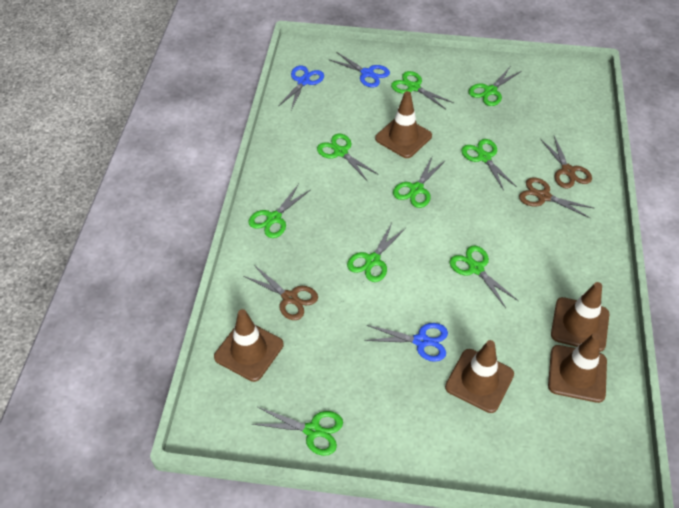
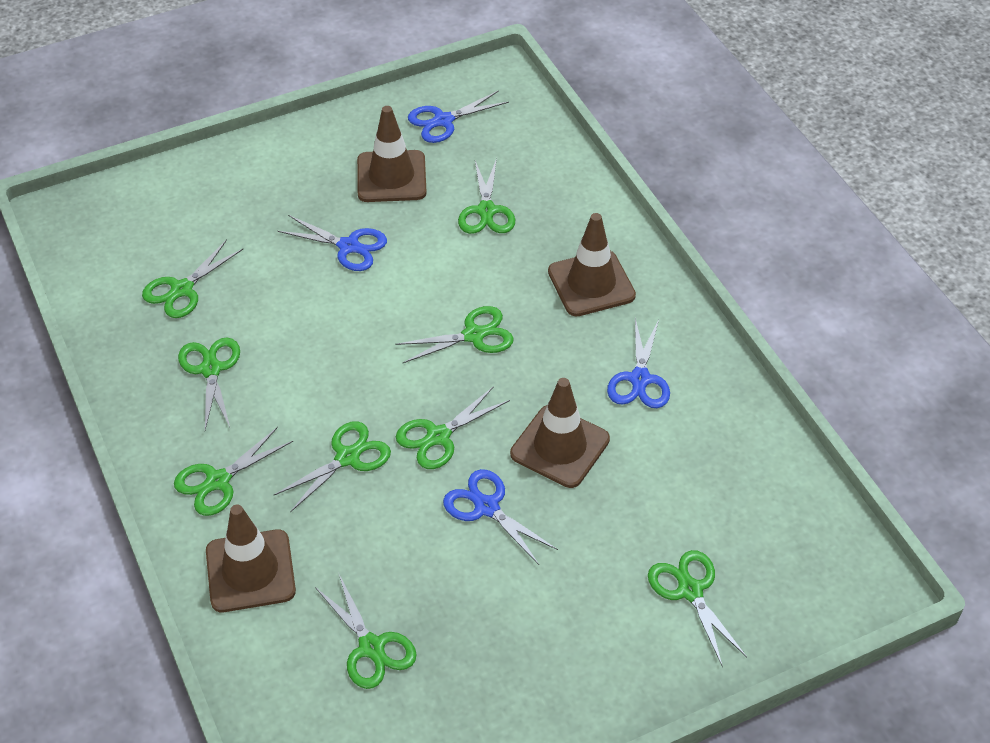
blue scissors: [278,65,324,110] [330,52,390,88] [364,323,448,362] = 3 -> [278,215,387,271] [408,90,509,143] [443,469,558,565] [607,318,670,408] = 4
brown scissors: [243,265,318,320] [519,177,593,218] [541,136,592,189] = 3 -> none = 0
brown traffic cone: [214,309,283,382] [375,91,432,158] [445,340,514,413] [548,333,607,403] [551,282,609,352] = 5 -> [206,504,296,612] [357,106,427,202] [510,378,610,488] [548,213,636,317] = 4

